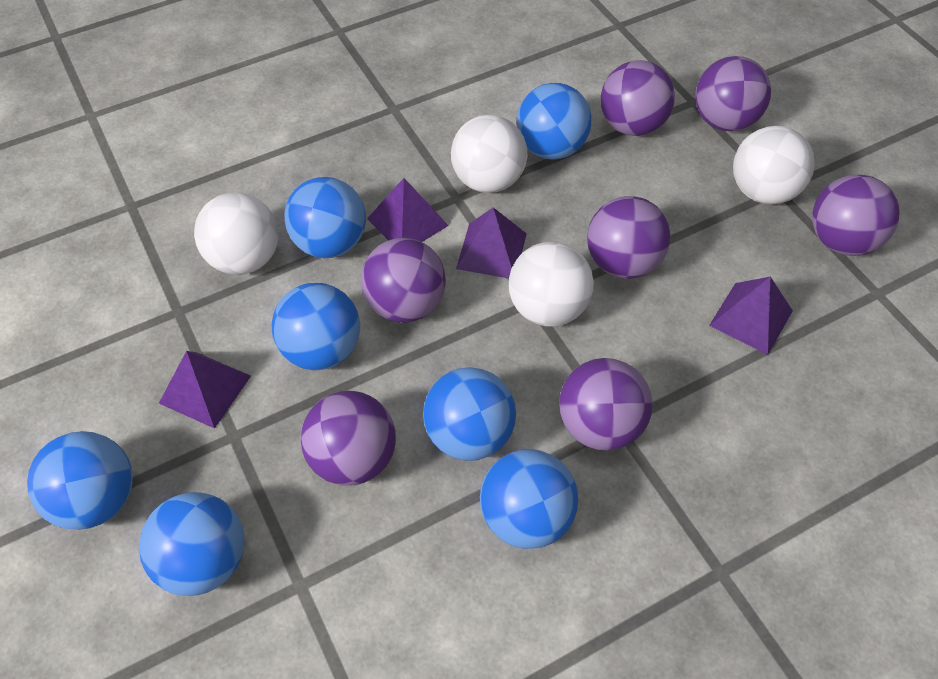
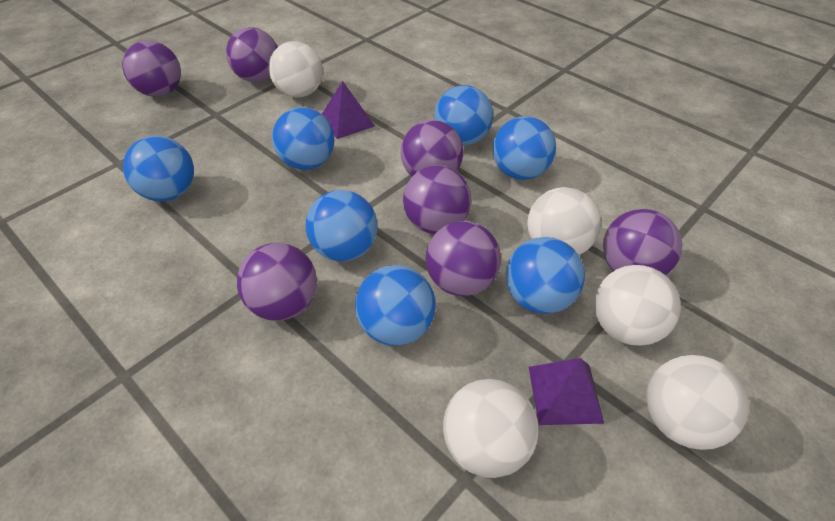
purple pyramid: [159,351,251,429] [367,178,449,242] [456,207,527,279] [709,277,793,355] = 4 -> [322,81,375,139] [529,358,604,425] = 2
white ball: [194,193,279,275] [451,115,528,193] [509,241,594,327] [733,126,815,205] = 4 -> [269,41,323,98] [443,379,538,478] [527,187,601,255] [594,265,681,346] [646,355,749,450] = 5

